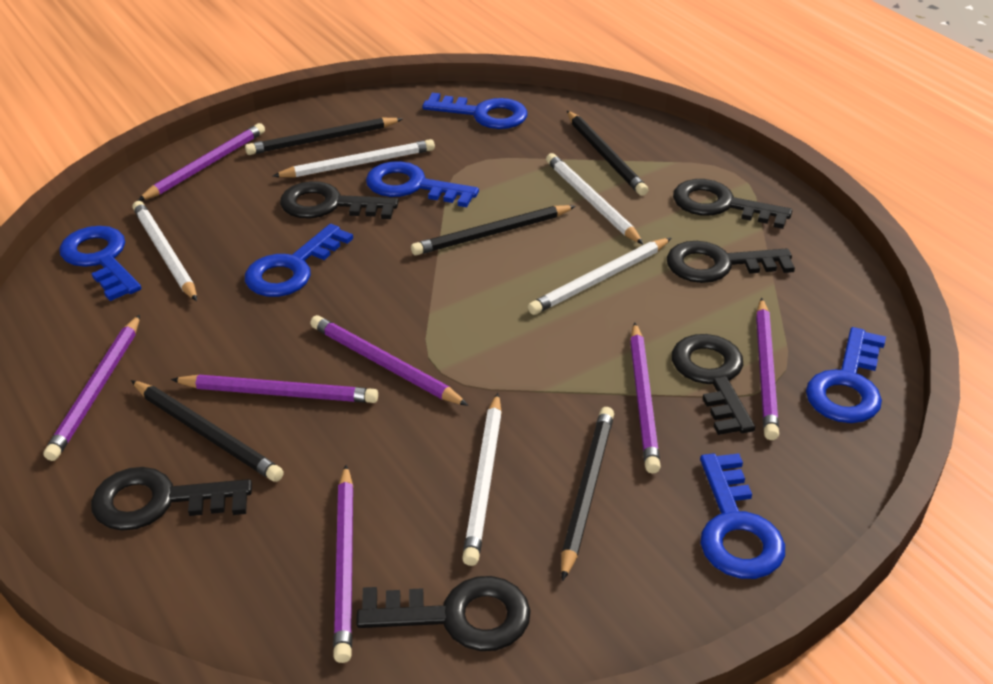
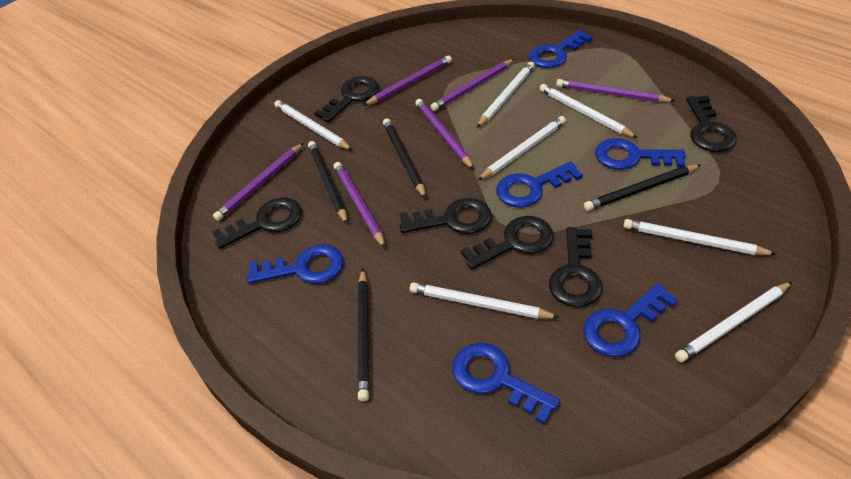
black pencil: [131,380,284,482] [245,118,402,155] [411,205,576,256] [561,407,614,581] [567,111,648,196] = 5 -> [308,141,348,224] [357,269,369,401] [383,118,426,198] [584,165,700,211] = 4
purple pencil: [44,315,140,461] [138,123,265,201] [171,374,378,403] [310,315,469,406] [333,465,353,663] [630,322,661,474] [756,298,779,440] = 7 -> [213,143,304,221] [334,162,386,249] [363,55,452,106] [415,99,474,169] [430,59,514,111] [556,79,675,102] = 6
white pencil: [132,201,197,301] [273,139,435,177] [462,393,502,566] [528,238,671,315] [546,153,644,245] = 5 -> [274,100,352,150] [410,282,560,319] [477,62,535,128] [478,116,566,180] [540,84,638,138] [623,219,777,255] [675,282,792,362] = 7

